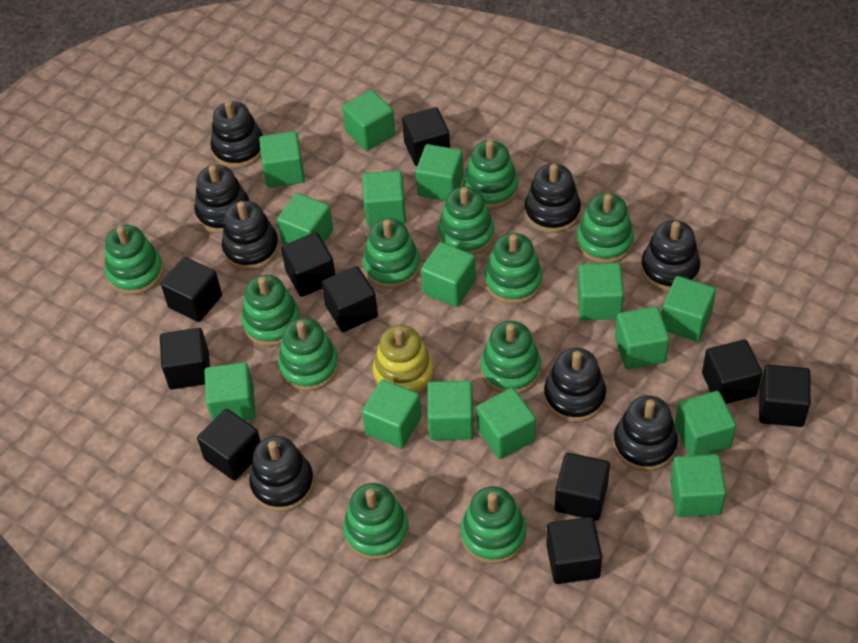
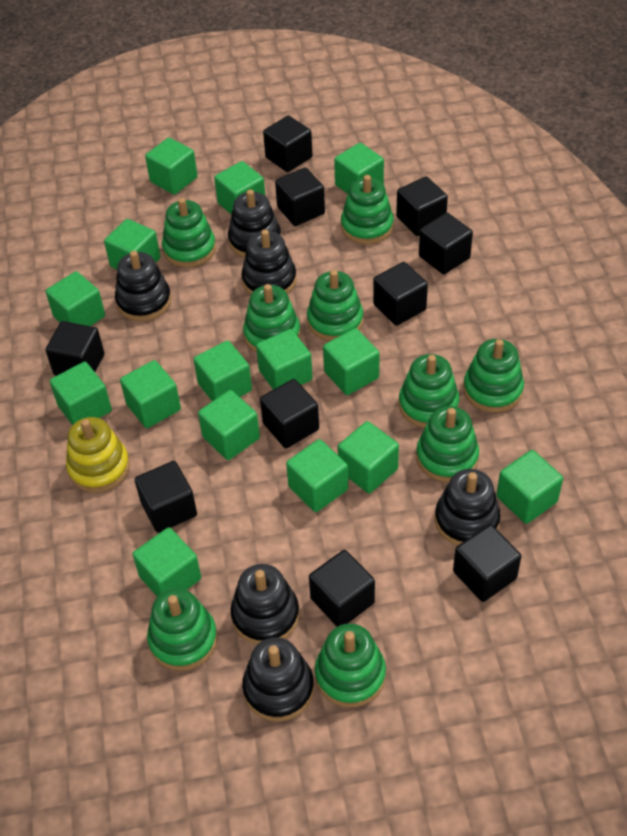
black stacking toy: [194,165,249,233] [210,101,263,168] [222,201,279,270] [249,436,314,512] [524,164,581,233] [544,348,606,422] [613,395,678,471] [641,220,700,291] = 8 -> [115,251,171,321] [228,189,281,258] [230,564,299,644] [241,229,296,295] [242,637,314,722] [435,469,501,546] = 6
green stacking toy: [105,225,164,295] [241,275,301,346] [278,318,339,391] [343,483,409,560] [363,218,421,289] [438,187,494,255] [461,486,526,564] [463,140,519,209] [481,321,541,394] [484,233,543,304] [576,193,634,263] = 11 -> [147,589,217,671] [162,198,216,267] [243,284,301,353] [307,270,363,341] [315,623,386,707] [341,175,394,244] [399,354,459,428] [416,406,479,482] [463,339,524,412] = 9

